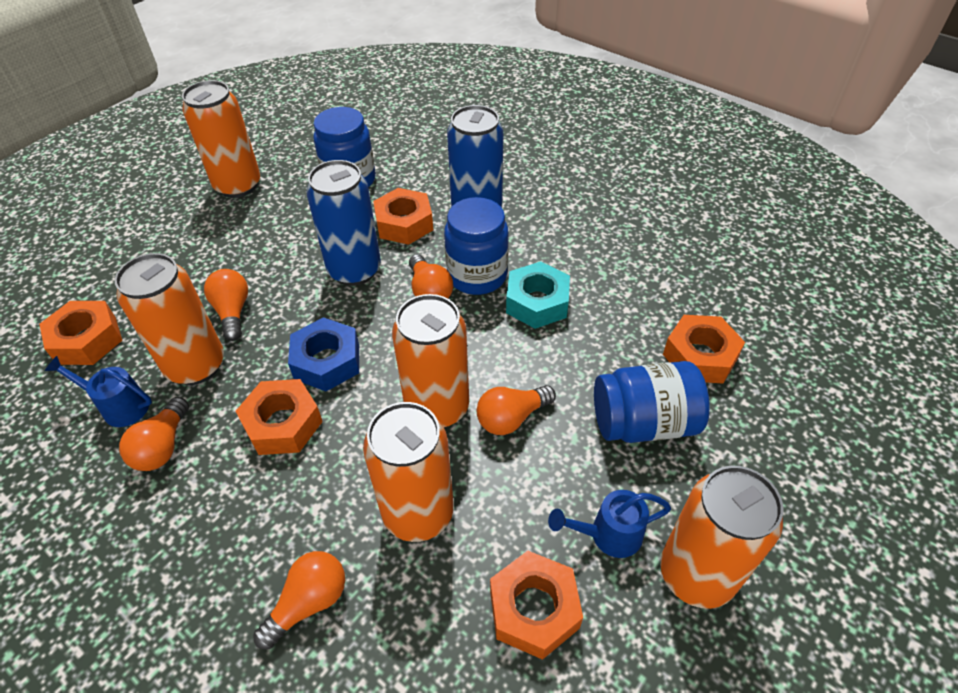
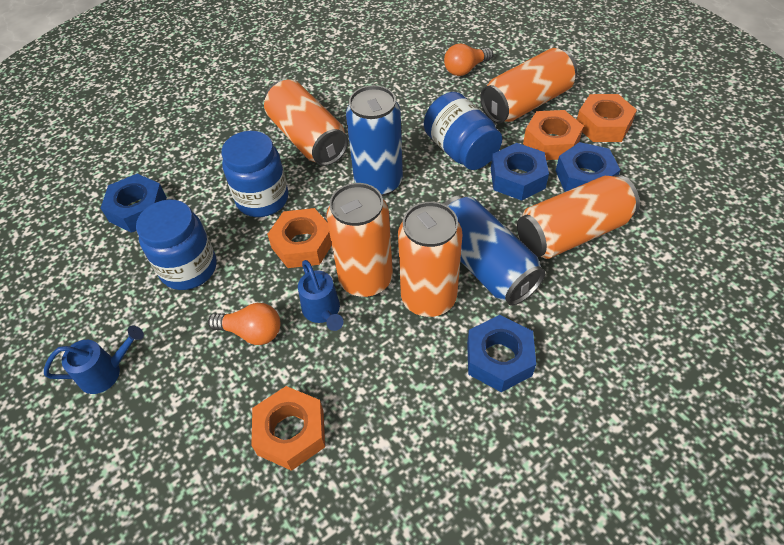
blue nut: [288,317,359,391] = 1 -> [101,174,167,233] [467,315,536,392] [491,143,549,201] [556,142,620,192] = 4
orange light bulb: [119,397,189,471] [204,269,248,341] [253,551,345,649] [409,254,453,298] [477,385,556,435] = 5 -> [208,303,280,345] [444,43,493,76] = 2
orange nut: [39,301,122,365] [236,379,323,455] [373,188,433,245] [490,551,583,660] [663,315,745,383] = 5 -> [251,386,325,471] [267,208,332,268] [523,110,584,160] [577,94,637,142] = 4
turquoise nut: [506,261,570,329] = 1 -> none = 0

